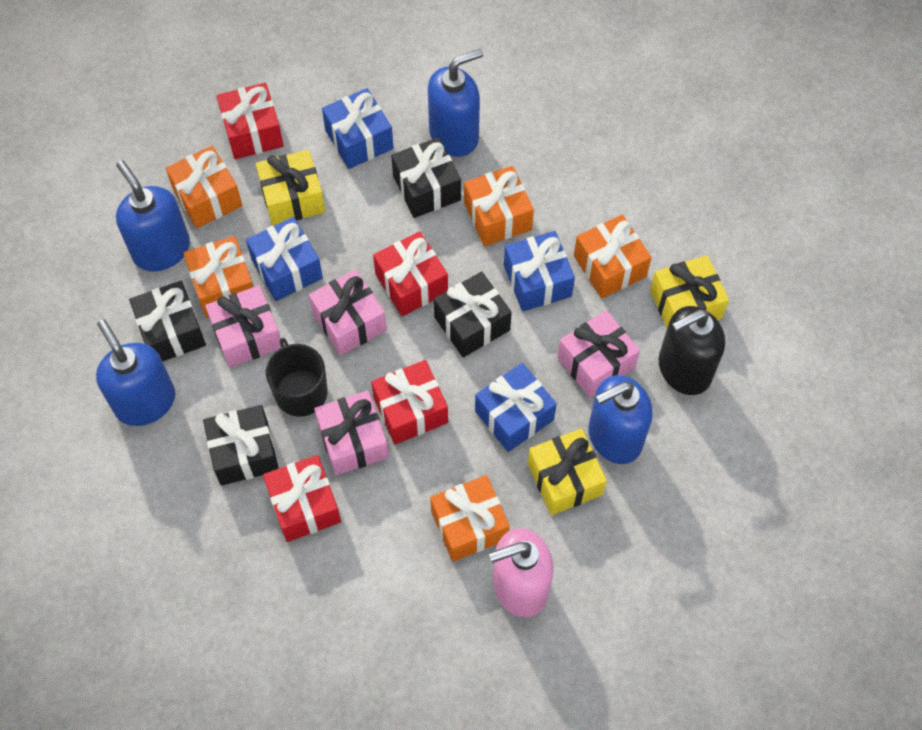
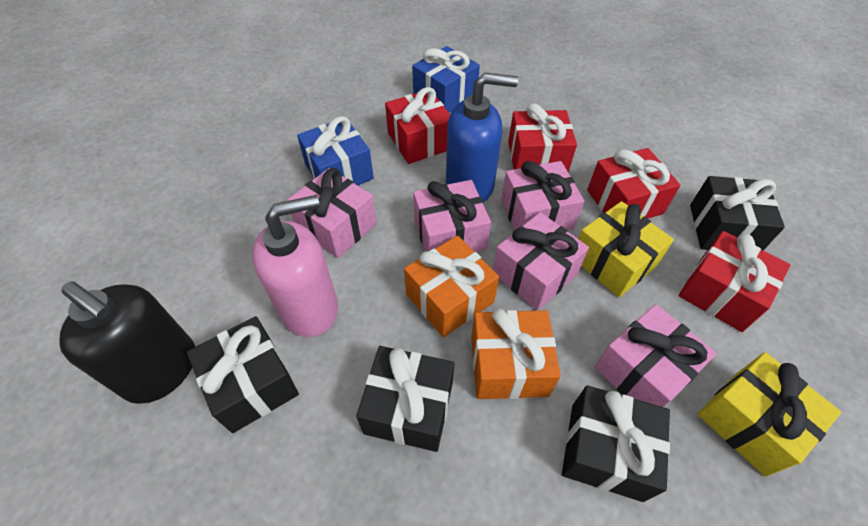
black mug: [266,338,327,417] = 1 -> none = 0
blue gift: [246,217,323,301] [322,88,393,169] [475,363,557,452] [504,231,575,311] = 4 -> [297,116,374,185] [412,46,480,113] = 2
blue soap dispenser: [96,319,175,426] [116,160,190,271] [428,49,483,157] [588,375,653,464] = 4 -> [446,73,518,202] = 1
orange gift: [166,146,242,228] [183,236,253,318] [430,475,510,562] [464,166,534,246] [574,214,652,298] = 5 -> [404,235,499,337] [471,309,561,399] = 2
pink gift: [205,285,281,368] [309,269,387,356] [314,391,389,475] [557,310,640,398] = 4 -> [287,168,377,258] [413,180,491,252] [493,212,589,311] [501,161,584,231] [595,304,717,407] = 5
yellow gift: [256,150,325,226] [528,428,607,515] [650,255,729,327] = 3 -> [578,201,674,297] [697,352,841,477] = 2

